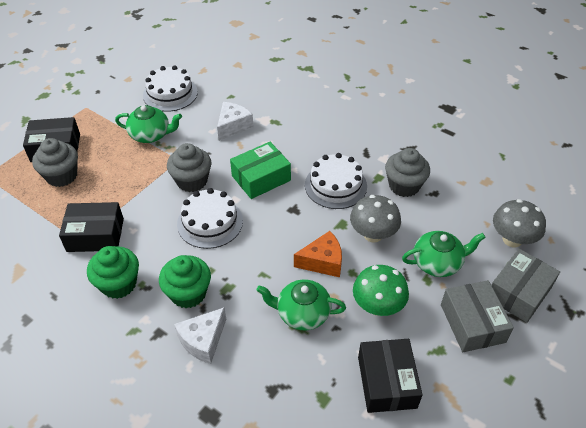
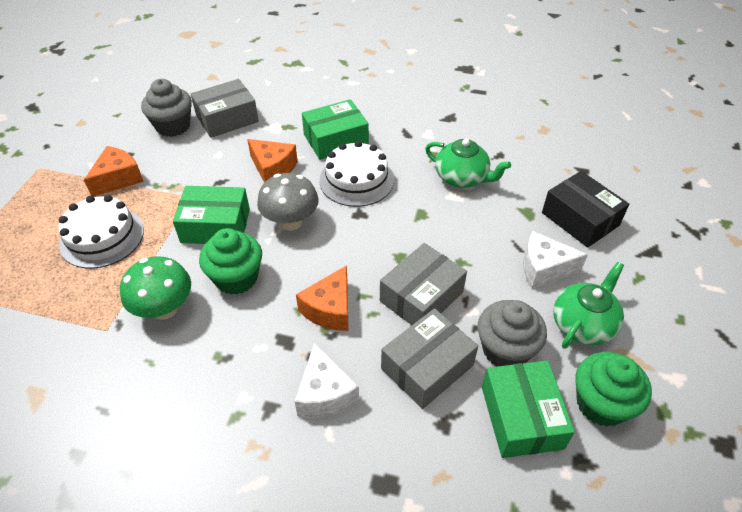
black box: [23,117,80,162] [59,202,124,252] [358,339,423,413] = 3 -> [542,171,629,248] = 1
green box: [230,142,291,199] = 1 -> [173,186,250,244] [302,99,369,160] [482,360,575,458] = 3
green teapot: [115,105,182,143] [257,279,346,330] [402,231,486,277] = 3 -> [425,139,511,188] [553,262,624,349] = 2
grey box: [441,280,514,352] [492,249,560,323] = 2 -> [191,79,259,138] [380,243,467,325] [381,308,478,409] = 3
grey cupcake: [32,138,78,187] [167,143,212,192] [385,148,430,197] = 3 -> [141,79,192,137] [478,300,547,367] = 2
grey mushroom: [350,195,401,243] [493,199,546,247] = 2 -> [257,173,318,231] = 1
orange cheese: [294,231,342,277] = 1 -> [84,146,144,197] [247,139,298,183] [296,265,348,331] = 3
white cake: [143,65,198,112] [177,188,243,249] [305,153,367,209] = 3 -> [58,195,144,268] [319,141,394,207] = 2

